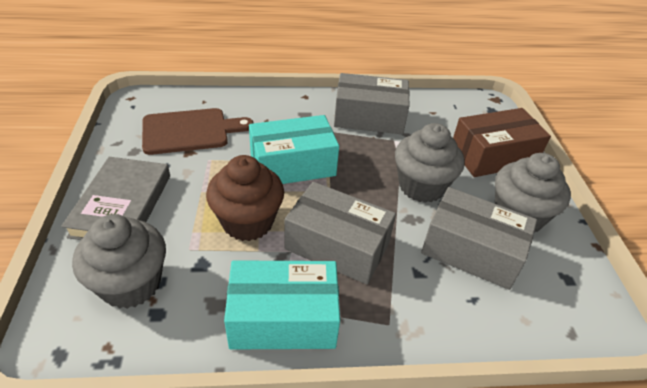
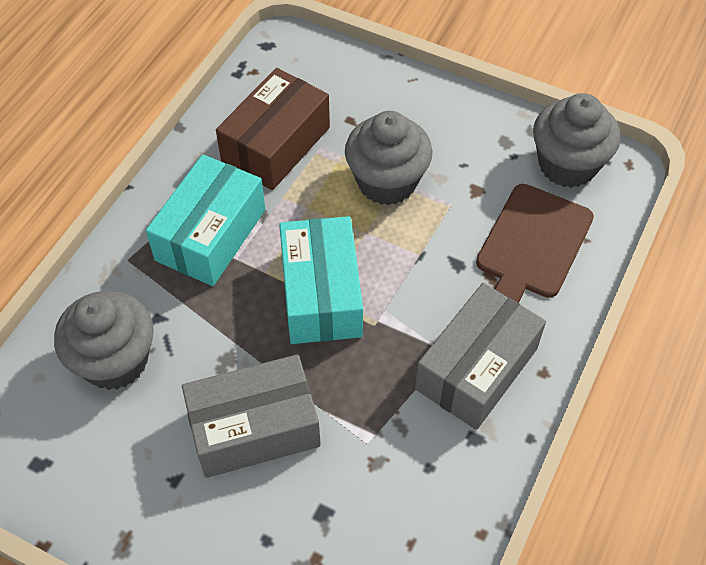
brown cupcake: [206,155,284,241] = 1 -> none = 0
grey book: [61,157,170,240] = 1 -> none = 0
grey box: [285,182,396,284] [334,73,410,134] [421,187,537,290] = 3 -> [182,354,321,478] [415,283,546,430] = 2

